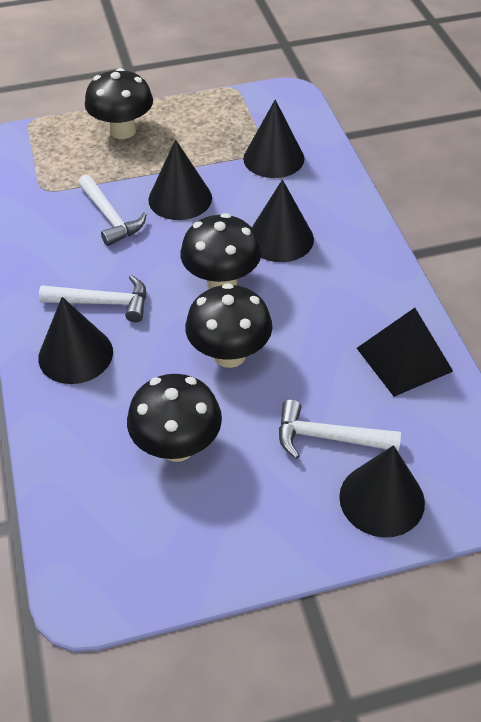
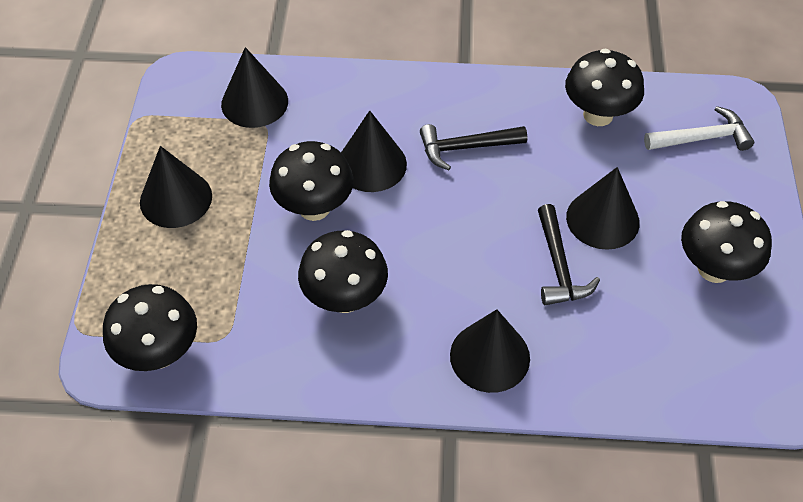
black hammer: none = 0 -> [420,124,527,170] [538,204,600,305] = 2
black mushroom: [85,68,153,139] [127,374,222,462] [180,213,261,289] [185,283,272,368] = 4 -> [103,284,197,371] [269,141,354,221] [298,230,388,313] [565,49,644,126] [681,201,772,283] = 5
black pyramid: [357,308,453,397] = 1 -> none = 0
white hammer: [39,275,146,322] [78,175,147,246] [279,399,401,459] = 3 -> [644,106,754,151] = 1

